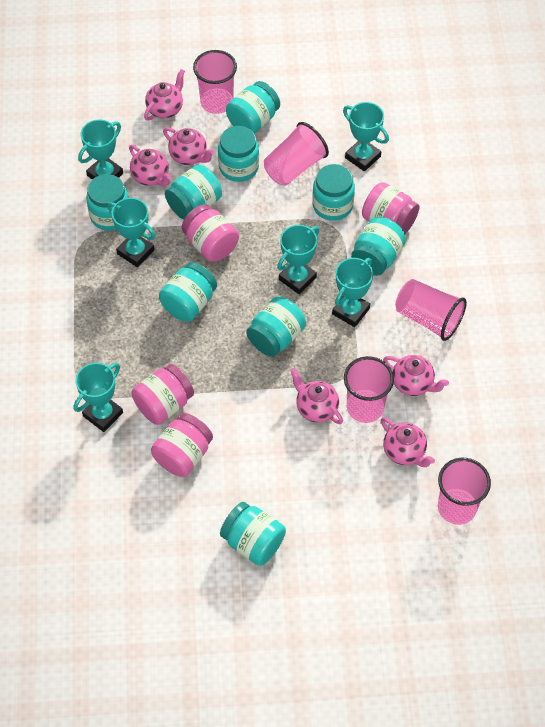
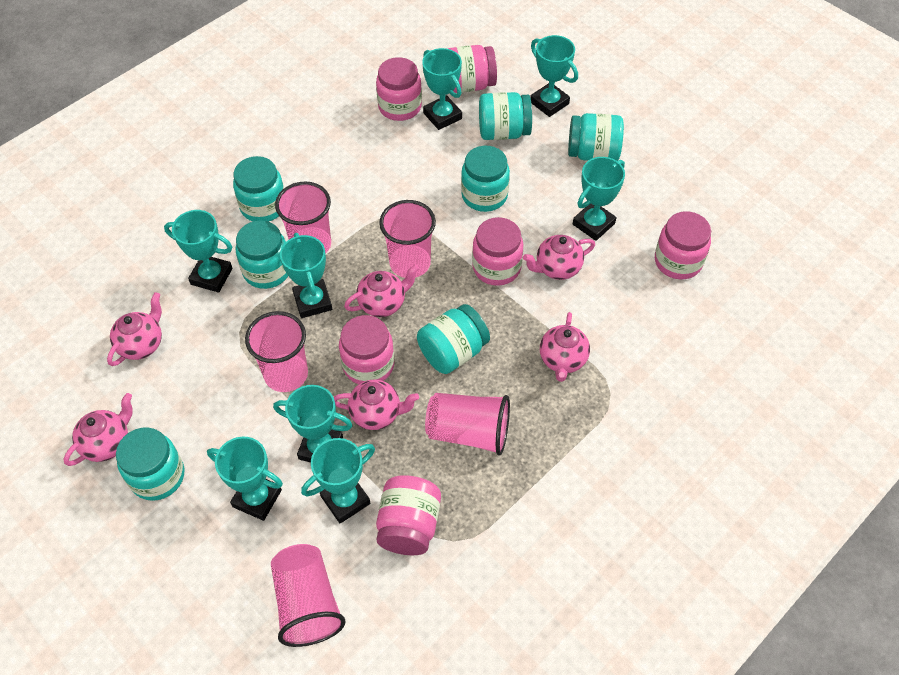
pink jar: [132,364,194,425] [151,413,213,477] [182,204,239,262] [362,182,419,234] = 4 -> [339,315,394,384] [376,57,422,121] [376,475,441,555] [448,45,497,93] [472,217,523,286] [655,211,711,279] = 6
turquoise jar: [86,174,129,231] [159,262,217,322] [165,165,222,220] [218,126,259,182] [220,502,286,566] [226,81,280,134] [246,297,306,357] [312,164,355,221] [351,217,406,276] = 9 -> [116,428,184,501] [233,156,284,222] [235,220,288,289] [417,304,490,374] [461,146,510,212] [479,92,532,140] [568,113,624,161] = 7
turquoise trophy: [74,363,123,432] [78,119,123,180] [107,198,155,267] [277,225,319,294] [332,258,373,327] [343,102,389,171] = 6 -> [164,210,233,293] [207,437,283,521] [273,385,353,463] [280,233,332,318] [301,438,375,523] [422,48,462,130] [530,35,578,117] [573,157,625,241] = 8

